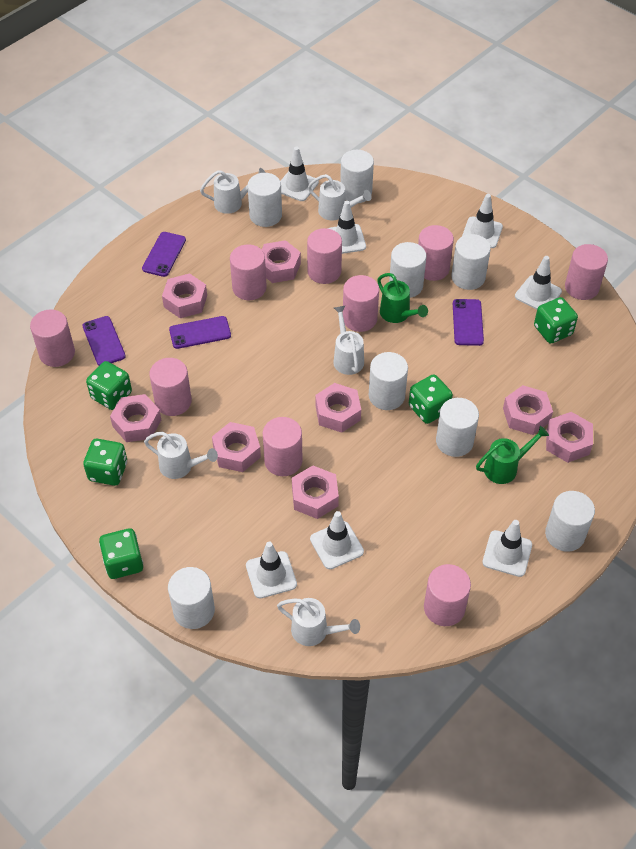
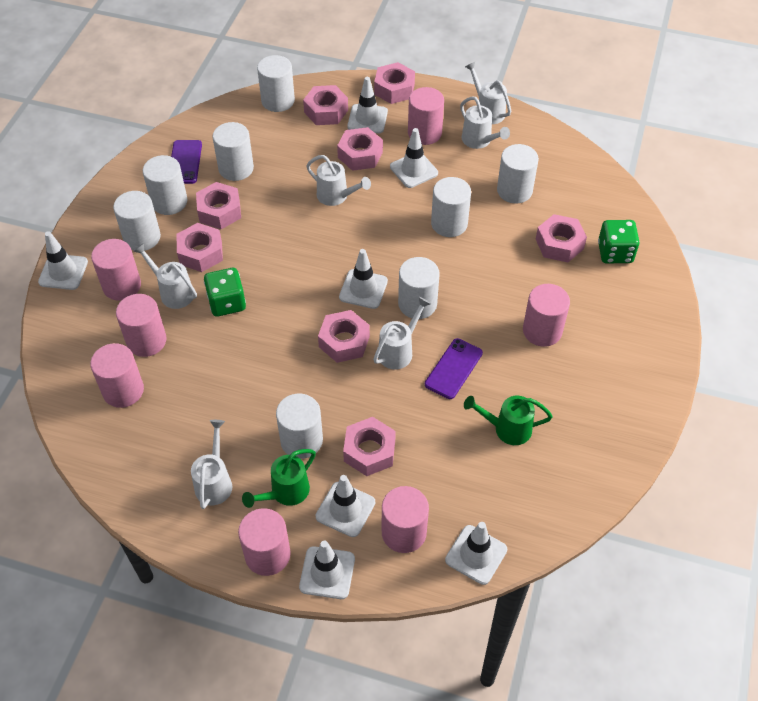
green dice: [83,439,127,486] [86,361,132,410] [99,528,143,579] [409,374,453,424] [534,297,578,344] = 5 -> [204,268,246,317] [598,220,640,263] = 2
pink cylinder: [30,309,75,367] [149,358,192,416] [230,244,267,300] [263,417,303,476] [307,228,342,284] [343,275,379,332] [418,225,454,281] [424,564,471,626] [565,244,608,300] = 9 -> [90,343,144,408] [91,239,141,301] [116,294,167,357] [238,508,291,576] [382,486,429,553] [408,87,444,145] [523,284,570,347] = 7
purple phone: [82,316,126,366] [142,232,186,277] [169,316,231,349] [453,299,484,346] = 4 -> [171,140,202,184] [425,338,483,399] = 2
white watering can: [144,432,218,479] [200,168,266,214] [277,598,360,646] [308,174,372,221] [333,306,364,375] = 5 -> [133,243,197,309] [191,420,232,509] [306,155,371,206] [373,297,431,369] [460,96,510,149] [465,62,511,124] = 6

